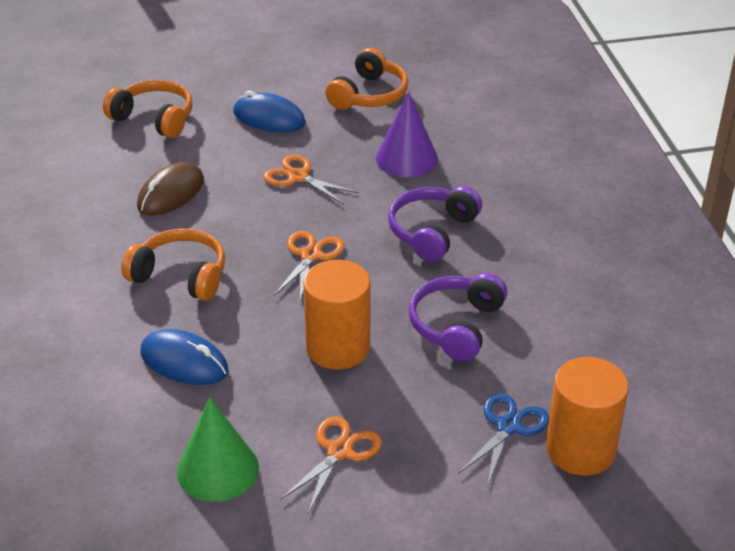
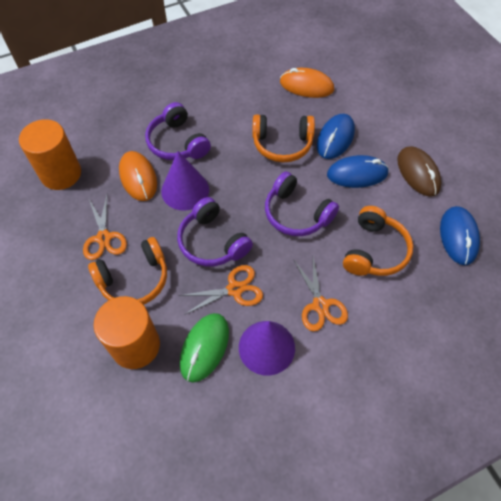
blue mouse: [140,329,229,385] [233,91,306,132] = 2 -> [317,114,355,159] [327,155,389,188] [440,206,480,265] = 3
blue scissors: [458,393,549,487] = 1 -> none = 0
green cone: [177,398,259,502] = 1 -> none = 0
green mouse: none = 0 -> [180,313,229,383] = 1
orange mouse: none = 0 -> [119,151,157,201] [280,68,334,98] = 2
purple cone: [376,92,438,177] = 1 -> [161,151,209,211] [239,321,295,376] = 2
purple headphones: [388,186,482,262] [409,273,507,361] = 2 -> [145,102,211,160] [177,197,253,267] [265,171,339,236] = 3

